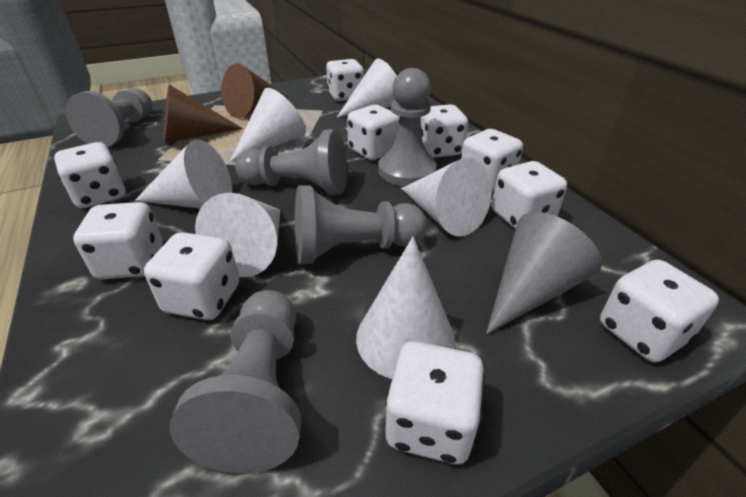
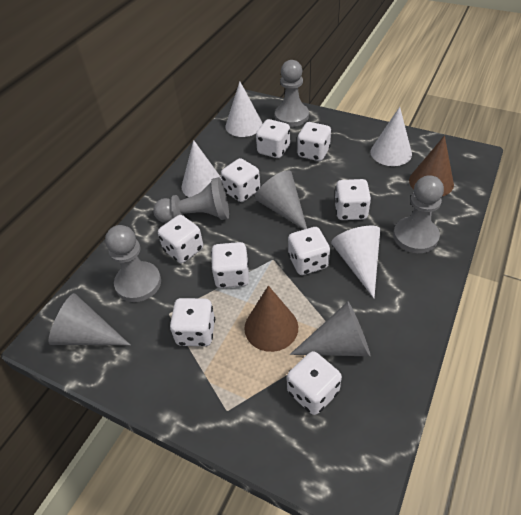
grey cone: [486,212,602,334] = 1 -> [48,293,130,345] [255,171,307,229] [290,302,370,356] = 3
grey pawn: [65,88,153,147] [170,290,301,473] [235,129,347,195] [295,185,427,264] [378,68,437,186] = 5 -> [105,225,161,302] [153,177,229,223] [275,60,309,127] [393,175,444,253] = 4
white cone: [135,140,233,208] [195,193,280,277] [230,88,306,162] [337,58,397,118] [356,237,456,379] [401,158,492,236] = 6 -> [181,140,222,197] [225,81,263,137] [331,226,380,298] [370,107,412,166] = 4
white dice: [54,142,126,208] [73,202,163,280] [144,232,239,320] [326,59,364,101] [347,105,399,160] [385,341,485,464] [421,104,468,158] [461,129,523,191] [492,161,567,229] [600,260,719,363] = 10 -> [158,215,203,263] [170,298,215,346] [211,242,249,288] [221,158,260,202] [256,119,290,158] [287,351,342,415] [288,227,330,275] [297,122,331,161] [334,179,371,220] = 9

